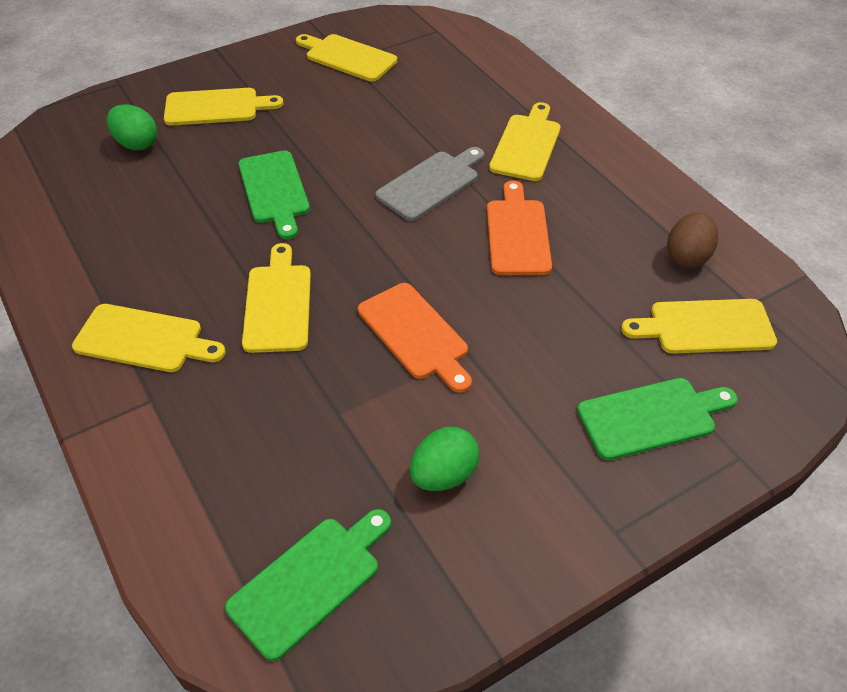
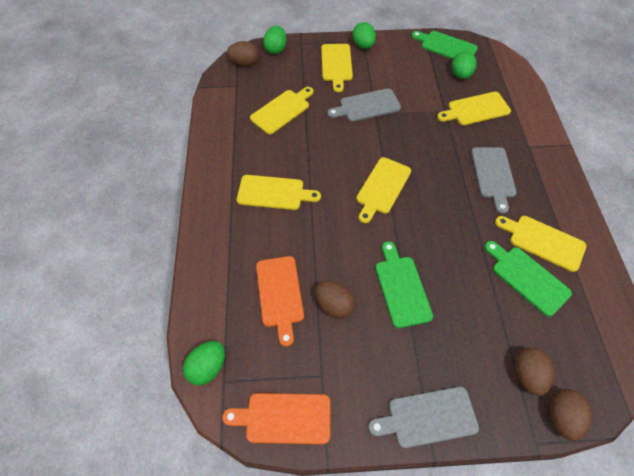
brown egg: [667,212,718,268] = 1 -> [227,41,258,66] [315,281,355,319] [514,347,554,396] [549,389,592,441] = 4
green egg: [107,104,157,150] [410,427,479,491] = 2 -> [183,341,225,385] [263,26,287,54] [352,22,376,49] [452,51,477,79] = 4
grey cutting board: [375,147,484,221] = 1 -> [327,88,401,122] [368,387,479,448] [471,147,517,214] = 3

